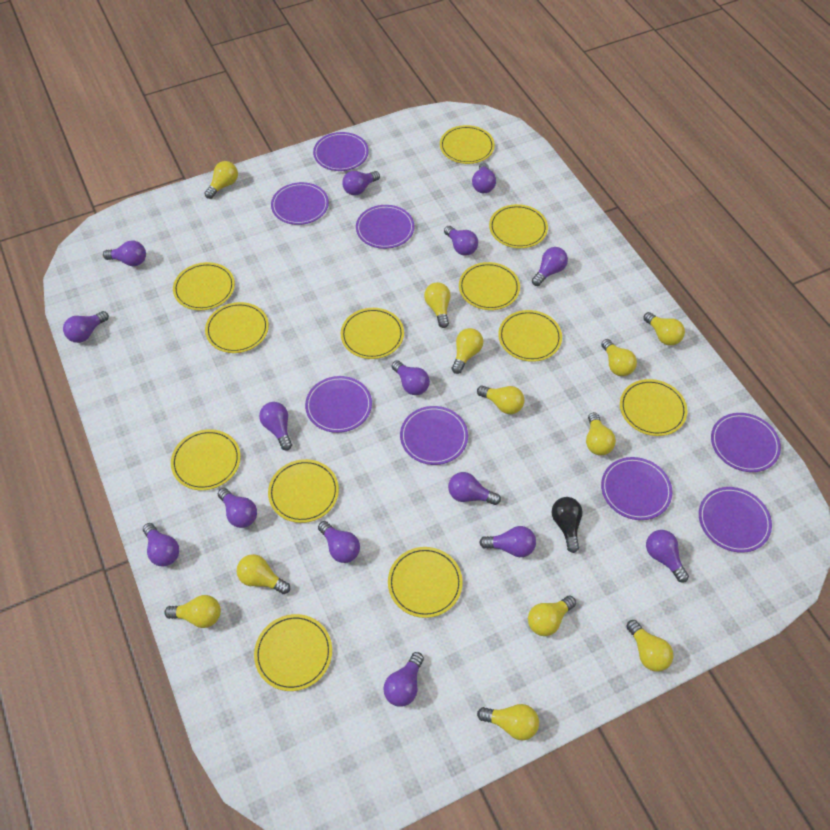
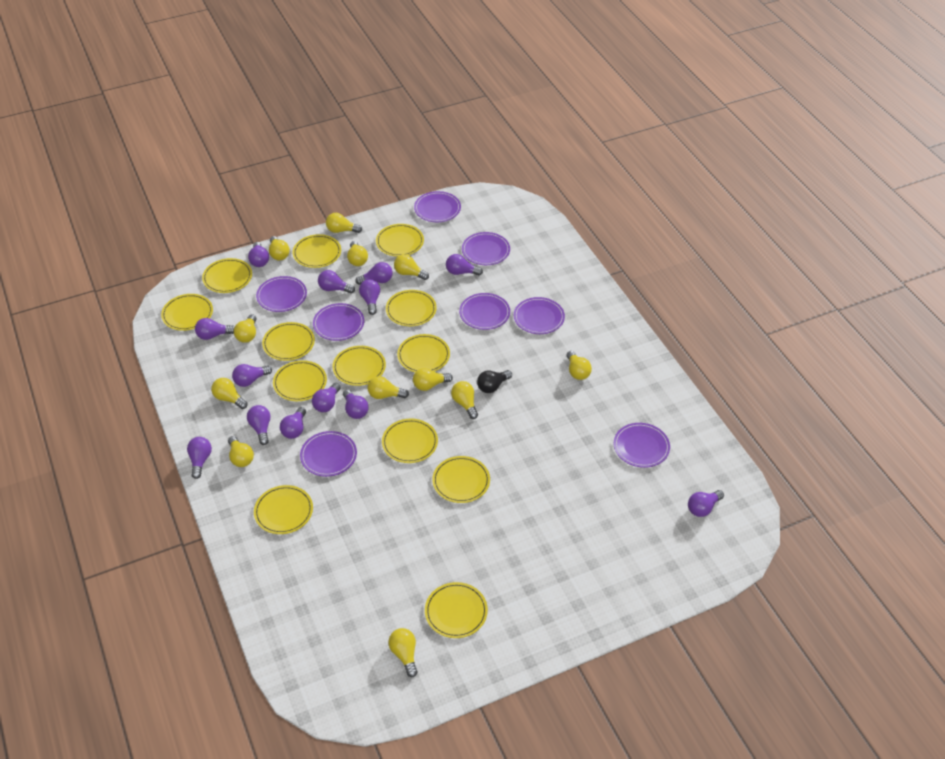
purple light bulb: [63,311,109,343] [103,241,146,266] [143,523,179,566] [218,488,257,528] [259,402,292,451] [318,521,360,563] [342,171,380,195] [384,652,424,707] [391,360,430,395] [444,226,478,256] [448,472,501,505] [472,162,496,193] [479,526,536,557] [532,247,568,286] [646,530,689,583] = 15 -> [187,437,212,479] [195,318,234,340] [232,364,272,387] [247,405,270,445] [248,242,269,267] [280,407,306,439] [312,383,341,412] [318,270,355,294] [343,389,369,419] [355,262,393,285] [359,279,380,315] [446,254,483,276] [688,490,724,517] = 13
yellow plate: [171,429,241,490] [173,262,235,310] [205,302,269,353] [254,614,332,691] [268,459,339,523] [341,308,404,359] [388,547,463,618] [440,125,495,164] [459,262,520,310] [489,204,548,248] [498,310,562,362] [620,379,687,436] = 12 -> [161,294,213,331] [202,258,252,293] [254,485,313,534] [262,322,315,361] [273,360,327,401] [293,234,341,268] [332,346,386,386] [376,224,424,257] [382,419,438,463] [386,290,437,326] [397,334,450,372] [425,582,488,638] [432,456,490,503] = 13

